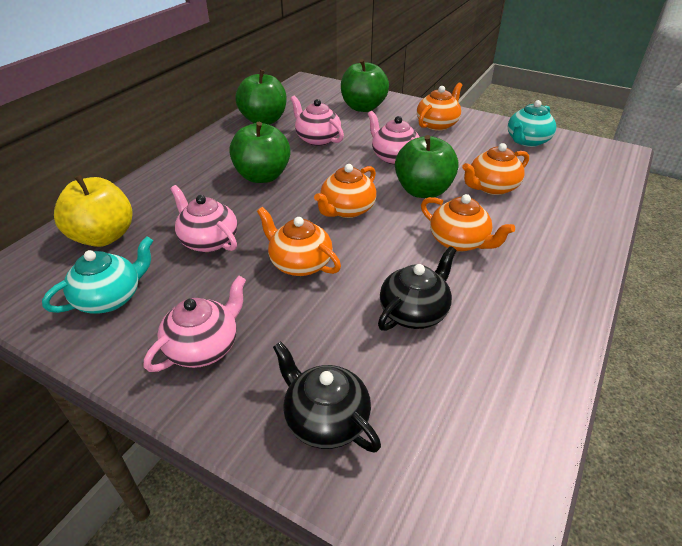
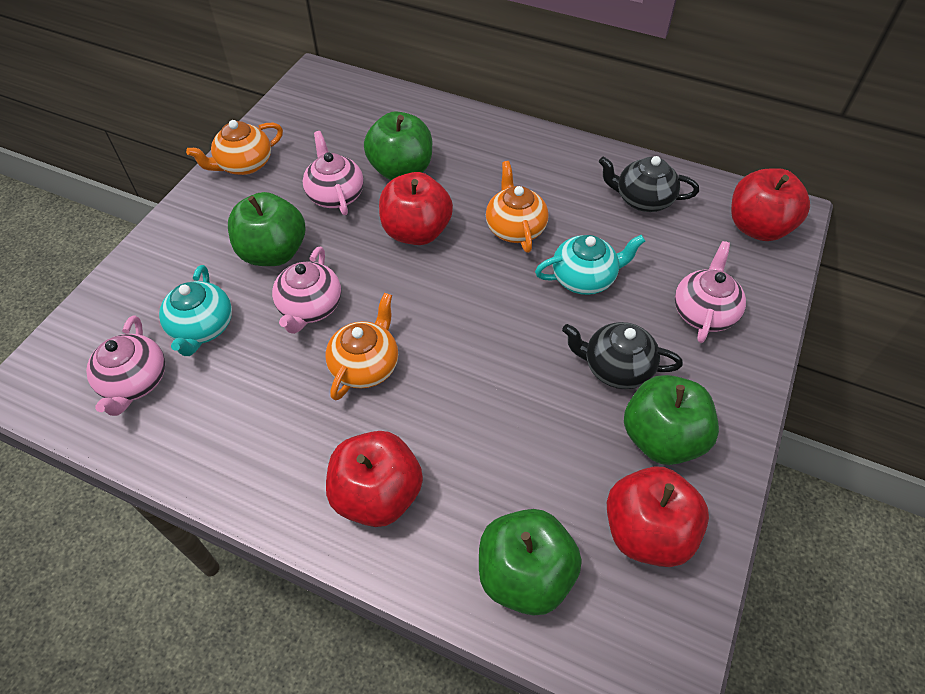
orange teapot: [257,207,341,276] [314,164,377,218] [417,83,462,131] [421,194,515,252] [462,143,529,195] = 5 -> [186,120,283,175] [325,293,398,401] [486,161,549,253] = 3
red apple: none = 0 -> [326,431,423,527] [379,172,453,245] [607,466,709,567] [731,168,810,241] = 4
yellow apple: [54,175,133,247] = 1 -> none = 0

